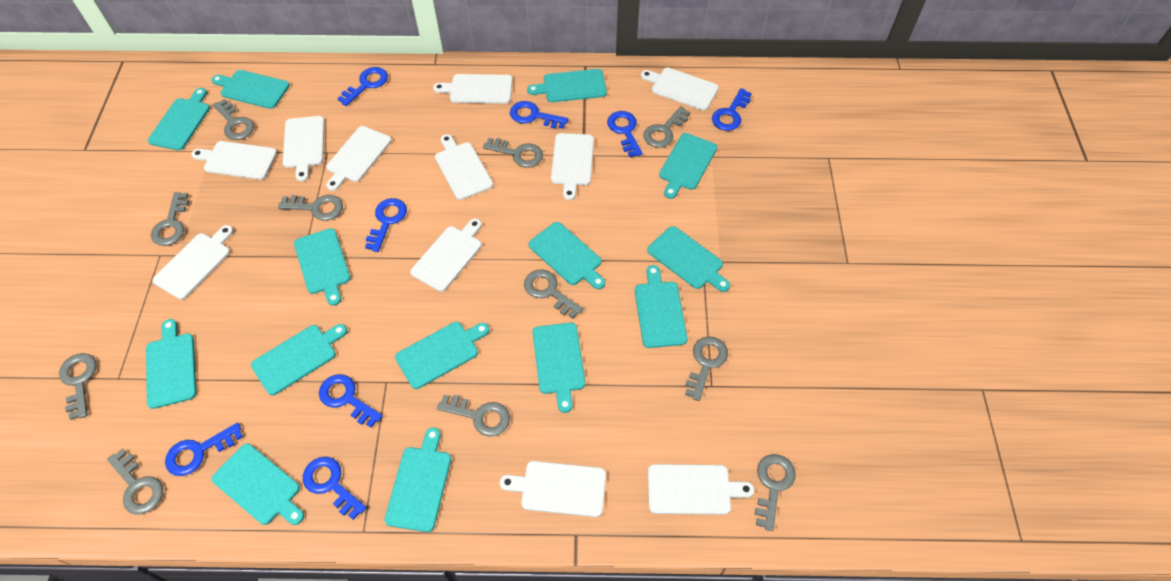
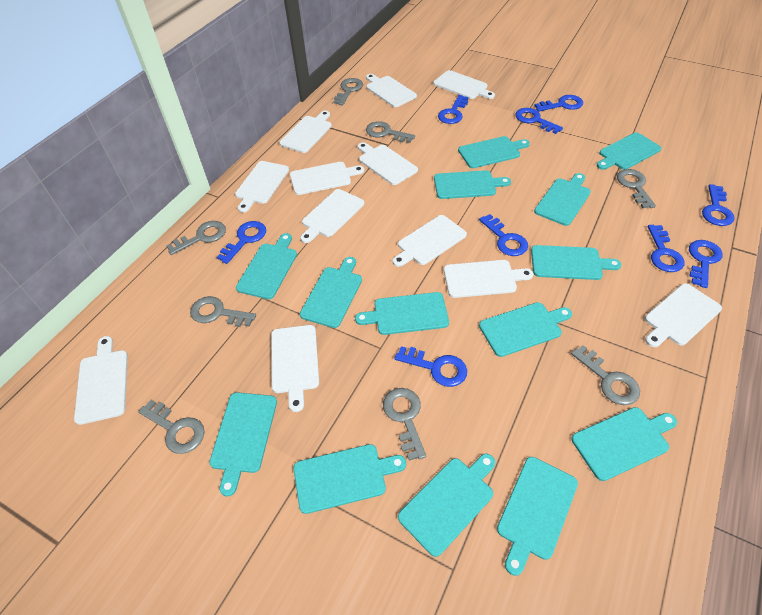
blue key: [165,423,243,476] [303,457,367,520] [319,374,383,428] [337,67,388,106] [365,198,407,252] [510,101,569,129] [607,111,643,157] [712,88,752,131] = 8 -> [217,221,266,264] [395,346,467,387] [438,95,468,124] [479,214,528,256] [515,108,563,134] [534,95,583,112] [647,225,685,272] [689,240,723,288] [702,184,734,226] = 9
grey key: [59,353,97,420] [107,449,163,514] [151,192,189,246] [213,99,254,140] [278,195,343,221] [437,395,510,437] [483,138,543,168] [524,270,583,319] [643,106,690,148] [685,336,728,401] [755,454,796,531] = 11 -> [138,400,205,454] [167,221,226,255] [190,296,256,327] [334,78,363,105] [366,121,415,143] [383,388,426,461] [571,345,640,405] [617,169,656,208] = 8
white cutting board: [152,225,233,300] [191,141,277,180] [283,116,325,181] [326,126,392,191] [410,219,482,292] [433,74,513,104] [435,134,493,200] [500,461,606,517] [551,133,594,200] [641,68,719,111] [648,464,754,515] = 11 -> [74,336,128,425] [235,161,289,213] [271,325,319,412] [279,110,332,153] [290,162,364,195] [300,189,364,243] [358,142,418,185] [366,74,417,107] [392,215,467,267] [433,70,495,99] [444,260,533,298] [645,283,722,347] = 12

